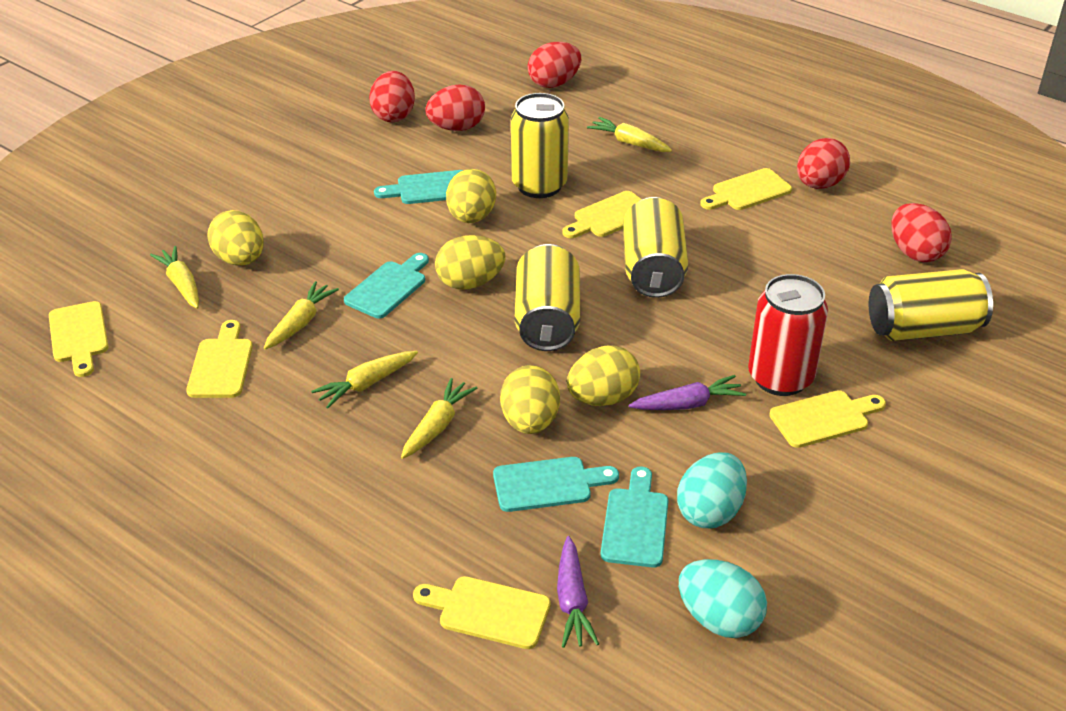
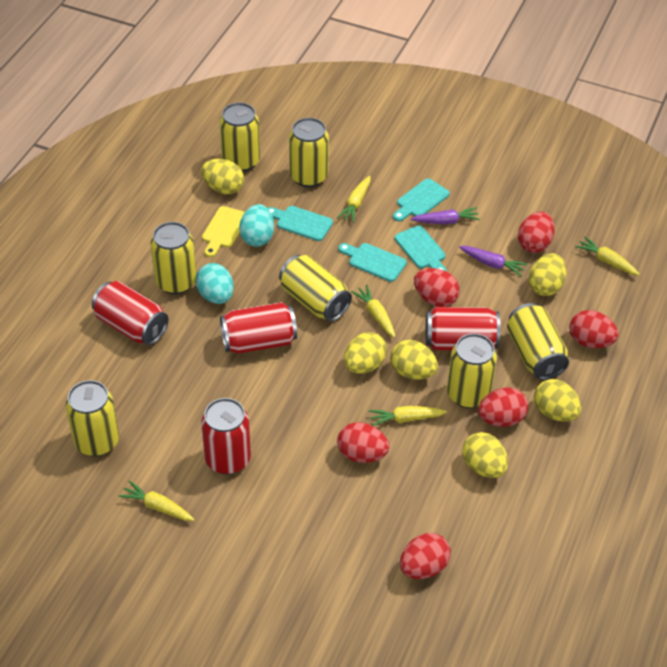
red can: [748,274,828,396] = 1 -> [92,281,169,345] [201,398,251,474] [220,302,297,354] [425,307,500,350] = 4
red egg: [369,71,415,122] [425,84,485,131] [528,42,581,88] [797,138,850,189] [891,203,952,262] = 5 -> [337,422,389,463] [400,533,451,579] [414,268,460,307] [478,387,528,427] [518,212,555,253] [569,310,619,348] = 6
yellow can: [511,93,569,198] [515,244,580,351] [623,197,688,298] [869,269,993,341] = 4 -> [66,380,119,457] [151,222,196,294] [219,102,260,172] [279,255,352,322] [289,118,329,187] [447,333,497,408] [507,303,569,380] = 7
yellow cutting board: [49,301,109,377] [186,320,253,398] [413,576,551,649] [562,191,642,238] [700,168,792,210] [769,390,886,448] = 6 -> [202,206,245,257] = 1
yellow egg: [207,210,264,266] [435,235,506,290] [446,169,496,223] [500,365,560,434] [567,345,640,406] = 5 -> [201,159,244,194] [344,332,387,374] [390,340,438,380] [462,432,508,478] [529,253,566,296] [534,379,581,422] = 6

